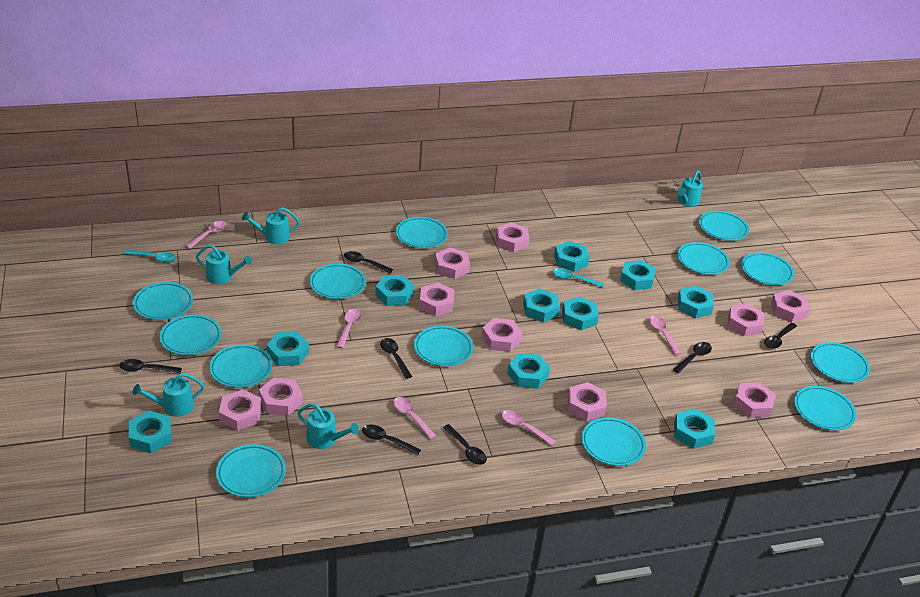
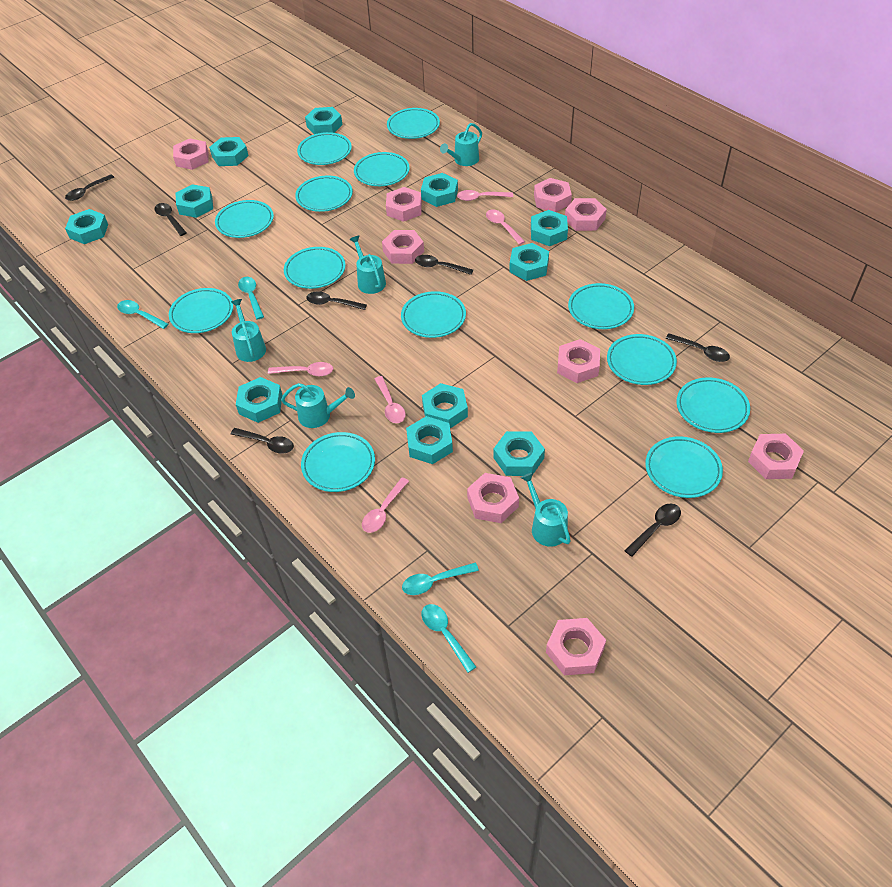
pink nut: [219,389,262,431] [259,377,303,416] [419,283,454,316] [435,247,470,279] [482,318,522,352] [496,222,529,252] [568,382,607,421] [727,304,765,336] [733,382,776,418] [771,290,810,323] = 10 -> [173,138,209,170] [382,230,424,264] [386,187,422,222] [467,473,519,523] [534,178,572,212] [546,618,606,675] [557,339,600,383] [565,198,607,231] [748,434,804,479] = 9
turquoise nut: [129,410,172,453] [267,331,309,366] [375,275,414,306] [507,353,550,389] [523,288,560,322] [554,241,590,272] [562,297,599,330] [620,260,656,290] [674,409,715,449] [678,286,714,318] = 10 -> [65,209,108,244] [175,184,213,218] [209,137,249,166] [236,377,282,423] [305,107,342,134] [406,416,453,464] [421,173,458,207] [422,383,468,428] [494,431,545,476] [509,243,549,281] [531,210,568,246] = 11
turquoise spoon: [124,250,176,263] [553,268,604,288] = 2 -> [117,300,168,329] [238,277,264,319] [402,563,479,595] [421,604,476,673] = 4

